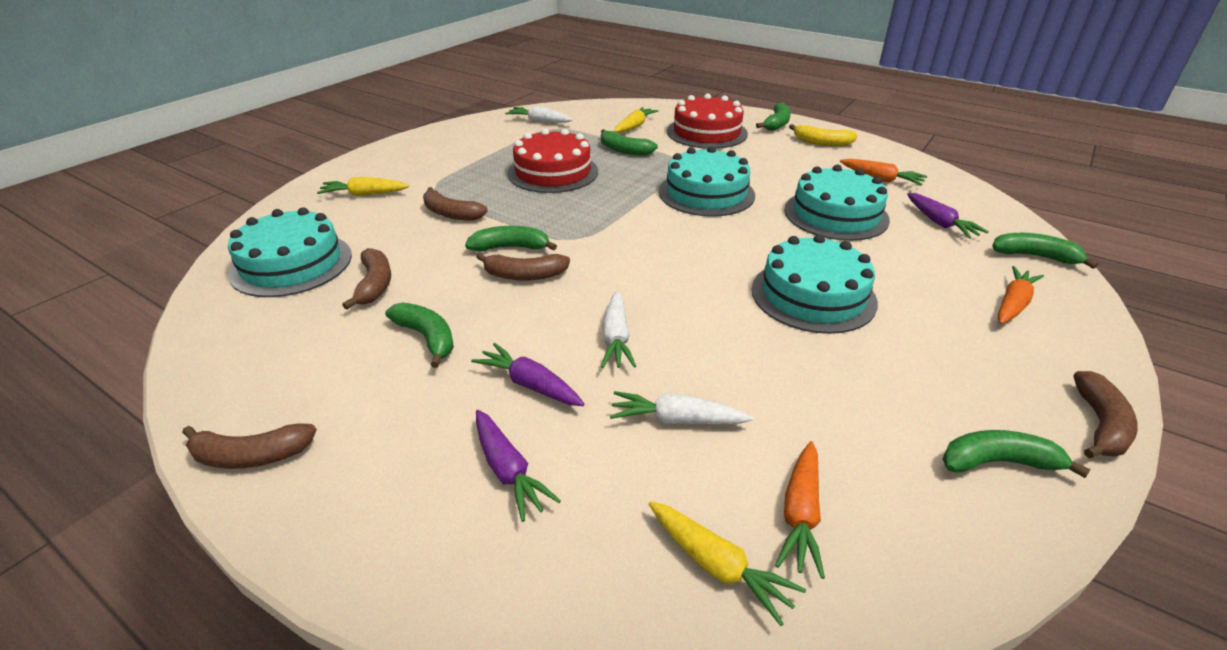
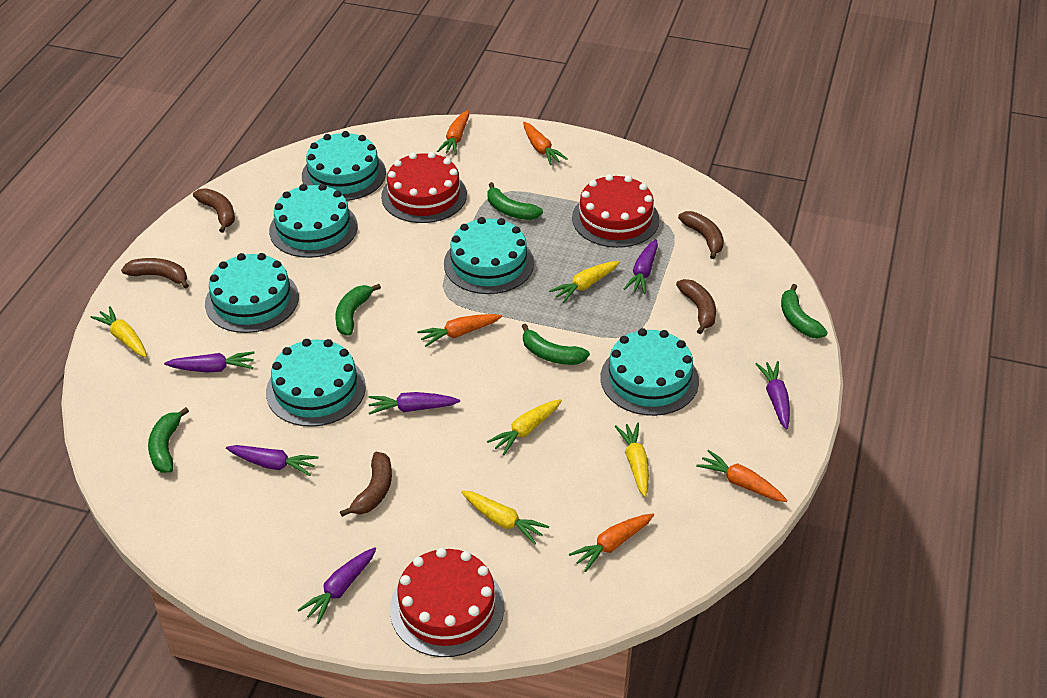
green banana: [385,303,454,368] [465,226,557,251] [601,129,658,156] [756,102,791,131] [942,430,1090,478] [992,233,1098,269] = 6 -> [148,407,189,473] [335,284,381,336] [487,182,543,220] [522,324,590,365] [781,284,828,338] = 5
orange carrot: [775,441,825,579] [840,159,927,186] [998,266,1044,324] = 3 -> [417,314,502,347] [437,110,469,155] [523,122,568,165] [569,514,654,572] [696,450,787,502] = 5
purple carrot: [471,343,585,406] [476,410,561,522] [907,193,989,238] = 3 -> [164,351,255,373] [226,445,319,476] [298,547,376,624] [368,392,460,415] [624,239,658,294] [755,361,790,429] = 6
red cake: [508,128,598,193] [667,93,748,149] = 2 -> [381,152,467,223] [390,548,504,657] [572,174,659,248] = 3
turquoise cake: [228,207,352,297] [659,146,755,217] [752,234,878,334] [784,165,890,241] = 4 -> [205,253,299,333] [266,339,366,427] [269,184,358,258] [302,131,386,201] [444,217,534,294] [600,328,699,416] = 6
white carrot: [505,106,573,123] [601,291,636,368] [610,391,754,424] = 3 -> none = 0
yellow banana: [789,124,858,146] = 1 -> none = 0
yellow carrot: [317,177,410,196] [614,107,658,133] [648,501,806,626] = 3 -> [90,306,147,357] [461,490,549,544] [487,399,562,455] [549,261,620,303] [615,423,649,497] = 5

